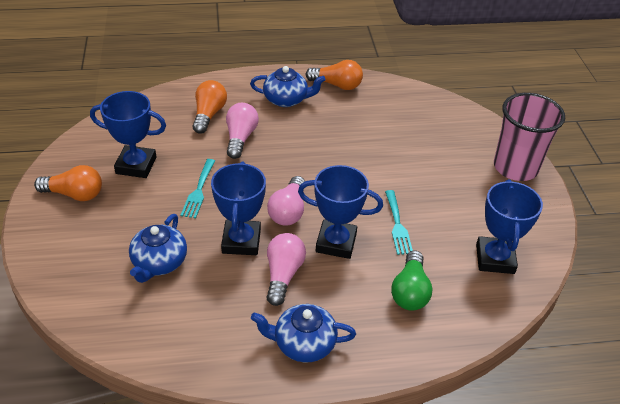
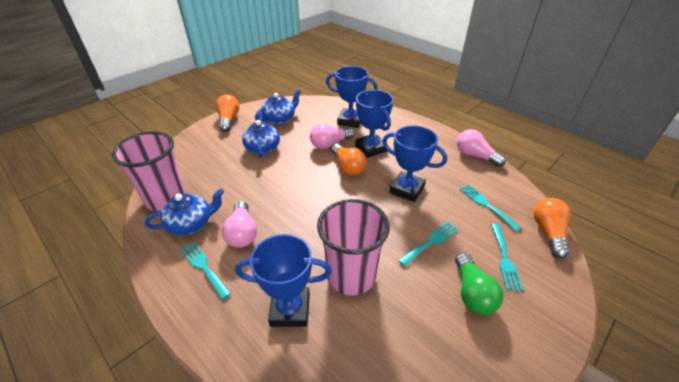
pink cup: [494,93,565,181] = 1 -> [112,132,186,211] [317,199,390,296] = 2
turquoise fork: [181,159,215,218] [385,190,413,255] = 2 -> [181,241,231,299] [398,221,459,266] [460,185,521,231] [491,224,523,291] = 4

